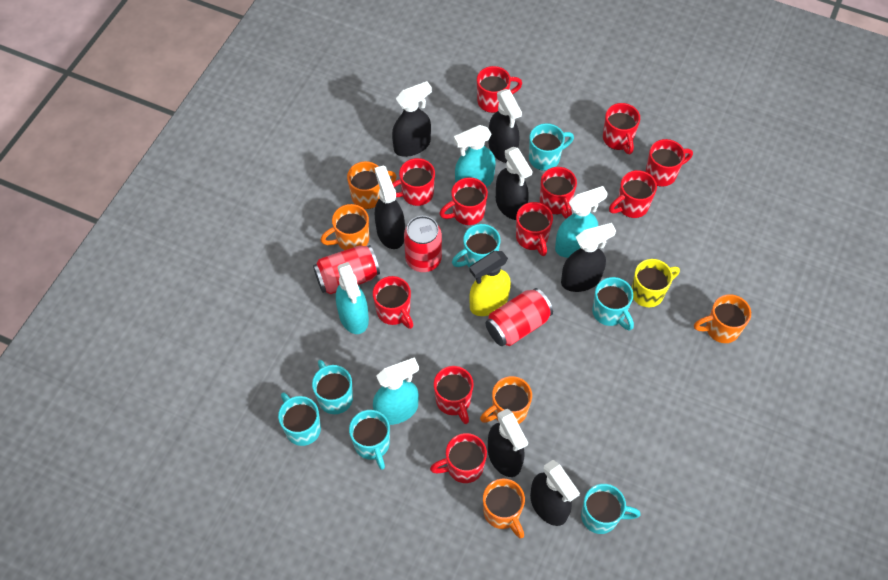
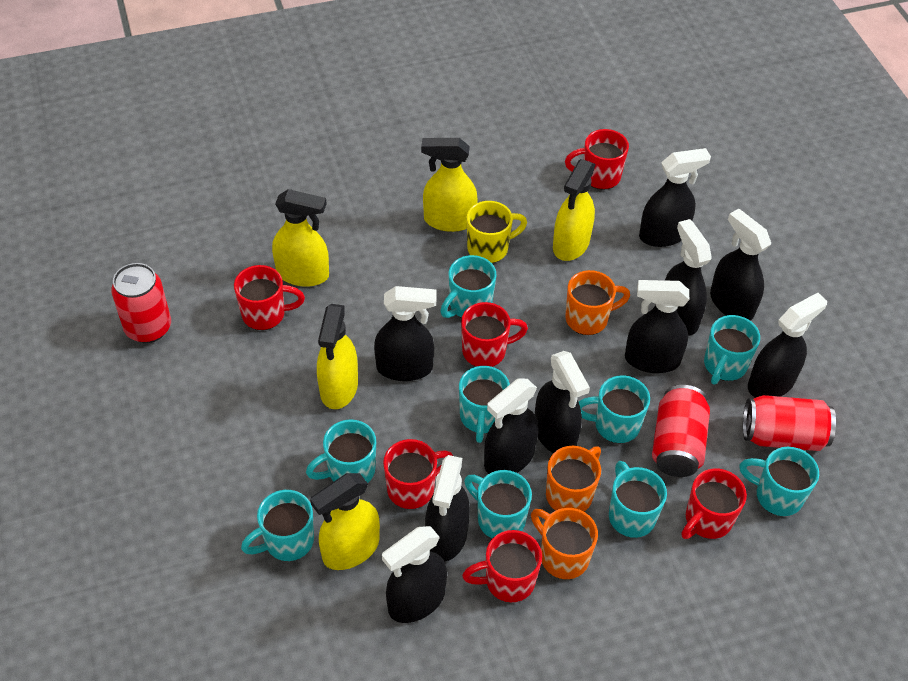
black spray bottle: [375,165,405,249] [392,81,432,157] [488,89,522,163] [488,408,528,477] [496,147,532,220] [530,460,580,526] [561,223,616,292] = 7 -> [374,286,436,381] [382,526,447,623] [425,455,470,562] [484,378,538,474] [535,351,590,453] [625,280,689,373] [639,148,711,247] [665,219,712,336] [710,209,771,320] [748,293,827,398] = 10
orange mug: [320,204,369,250] [347,161,397,209] [480,376,532,424] [483,479,525,538] [694,294,751,343] = 5 -> [531,508,598,579] [546,446,601,511] [566,270,630,335] = 3
red mug: [373,276,413,329] [392,158,435,206] [430,433,487,483] [434,366,474,424] [439,177,488,225] [477,66,522,113] [516,202,553,256] [540,167,577,219] [603,103,640,154] [609,170,657,218] [646,139,693,187] = 11 -> [234,265,305,330] [383,439,453,509] [461,302,528,367] [462,530,542,602] [565,129,629,190] [682,468,747,539] = 6
turquoise mug: [278,392,321,446] [312,360,353,414] [349,410,390,470] [452,224,501,268] [529,123,574,171] [581,484,641,534] [592,277,634,330] = 7 -> [241,490,314,561] [306,419,376,483] [440,255,496,318] [459,366,510,443] [464,470,532,538] [578,375,650,443] [609,461,667,538] [704,315,760,384] [739,447,819,516] = 9
turquoise spray bottle: [336,262,369,334] [373,357,419,425] [454,125,496,187] [555,186,608,258] = 4 -> none = 0
yellow spray bottle: [469,251,511,316] = 1 -> [272,189,329,287] [310,473,380,570] [317,304,358,409] [421,138,478,232] [553,159,595,261] = 5

